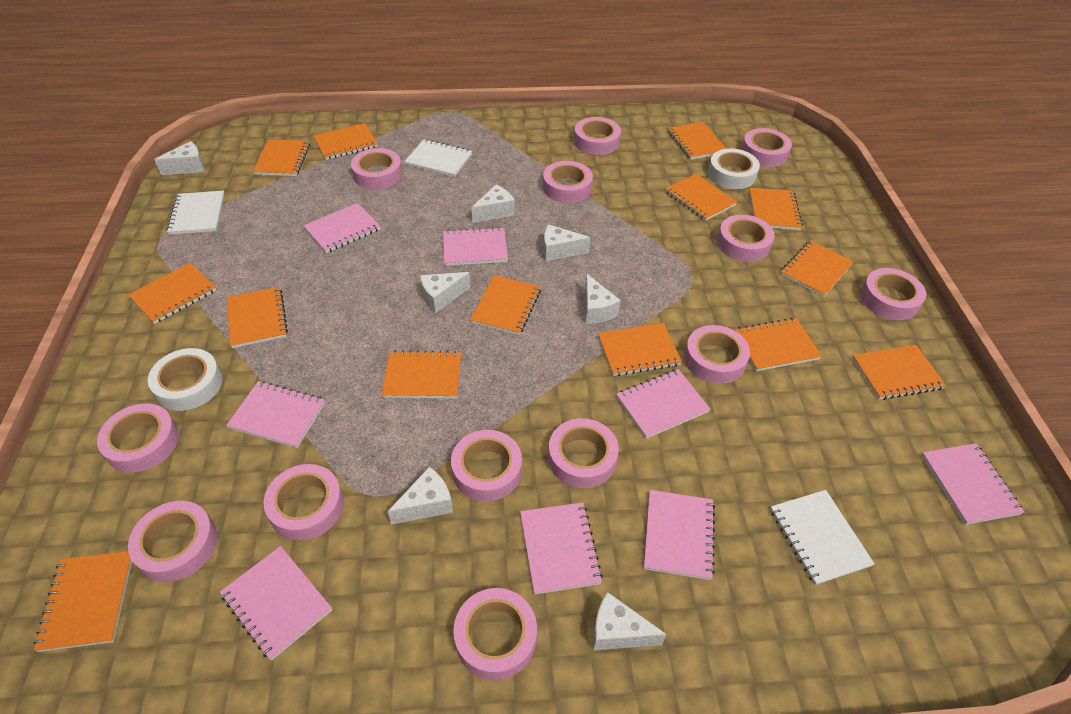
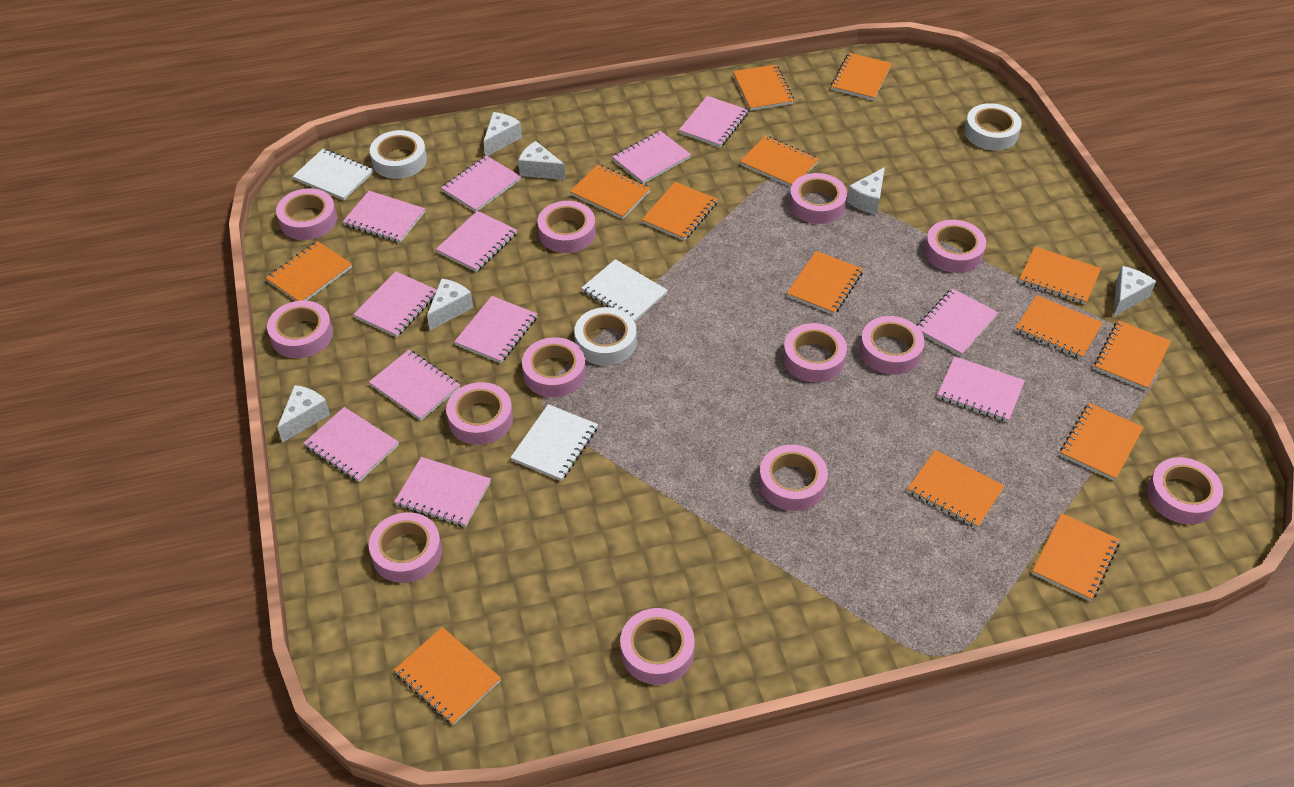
pink notebook: [220,546,332,661] [226,381,325,448] [303,203,380,253] [443,227,508,266] [520,502,603,594] [616,369,710,439] [644,490,715,580] [921,443,1024,525] = 8 -> [303,407,399,482] [343,191,425,243] [353,271,437,337] [369,350,460,421] [394,457,491,527] [436,211,517,272] [441,156,521,212] [454,296,537,363] [612,131,691,184] [679,96,748,148] [917,288,998,356] [937,356,1025,422] = 12
white cheese: [154,141,205,175] [388,467,453,525] [420,272,470,313] [472,185,515,223] [544,224,590,261] [585,273,621,324] [593,592,667,650] = 7 -> [277,385,330,443] [427,278,473,330] [483,112,522,156] [518,141,566,180] [847,167,885,214] [1113,266,1156,317] = 6
white tape: [148,348,223,411] [708,148,760,189] = 2 -> [370,130,427,179] [574,307,636,365] [964,103,1022,150] = 3

